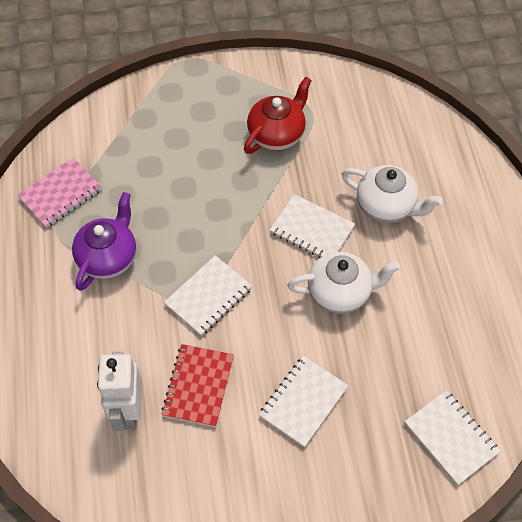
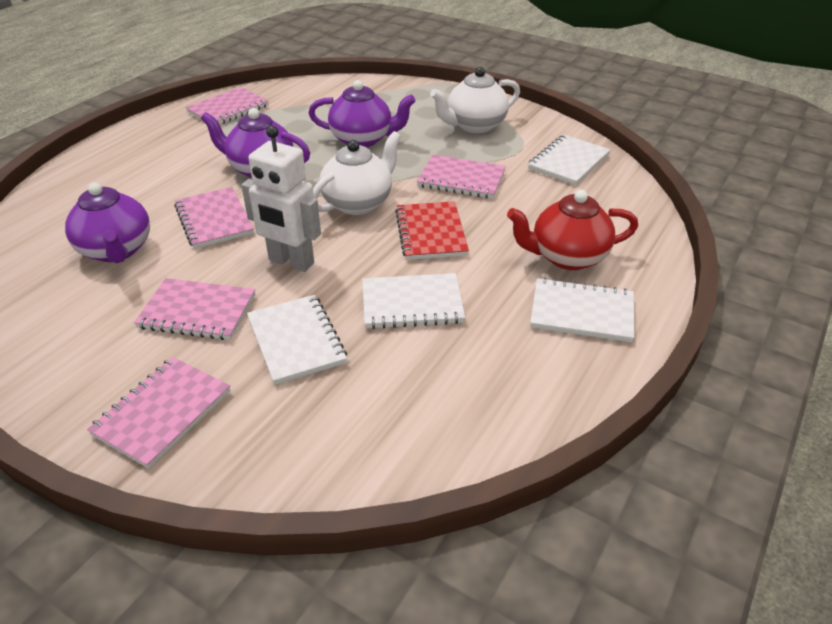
pink notebook: [17,158,102,228] = 1 -> [87,357,231,469] [134,278,255,340] [174,187,254,249] [185,87,269,125] [417,155,506,199] = 5
purple teapot: [72,192,136,291] = 1 -> [65,182,150,263] [201,108,310,178] [309,80,416,147] = 3

